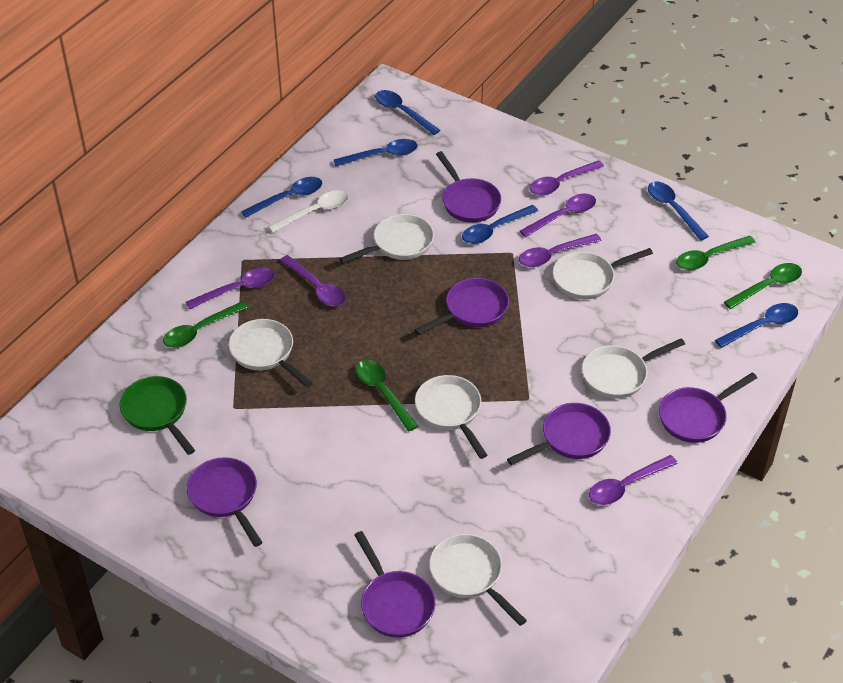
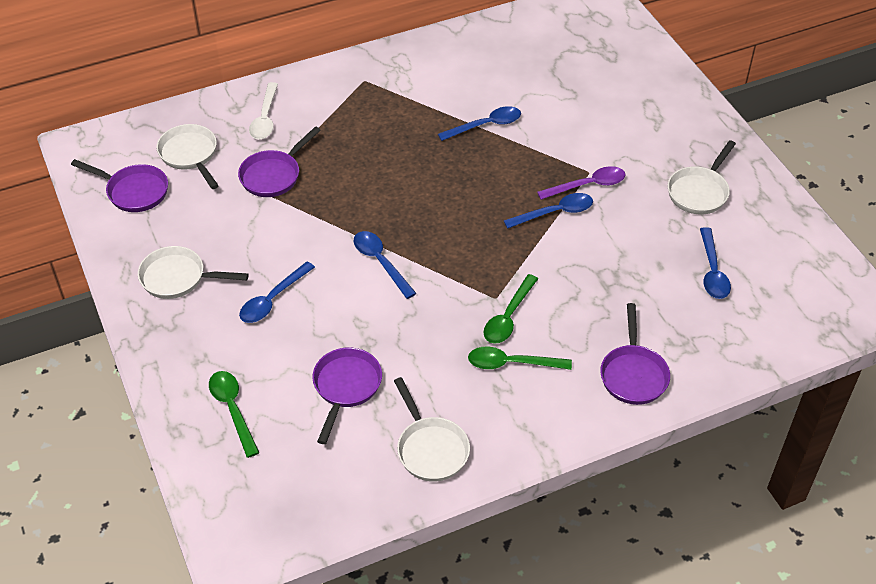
blue spoon: [241,177,322,218] [334,139,418,166] [375,90,440,135] [462,205,538,244] [648,181,709,241] [715,303,798,348] = 6 -> [239,261,315,323] [353,231,417,299] [438,106,521,141] [504,193,593,229] [700,227,731,299] = 5
green pan: [120,376,195,455] = 1 -> none = 0
green spoon: [163,301,249,348] [356,360,418,431] [676,236,756,271] [724,263,802,309] = 4 -> [209,371,259,458] [468,346,572,370] [483,274,538,344] = 3
purple pan: [187,457,263,547] [354,531,436,638] [415,278,509,335] [436,151,501,223] [507,403,611,465] [659,373,757,443] = 6 -> [71,159,168,212] [238,126,321,197] [312,348,382,444] [600,303,670,405] = 4
purple spoon: [186,268,275,309] [280,255,346,307] [519,234,602,267] [520,194,596,237] [530,160,604,196] [589,455,678,505] = 6 -> [537,166,626,200] = 1
white pan: [229,319,313,387] [339,214,434,264] [415,375,487,459] [429,534,527,626] [553,248,653,300] [582,338,685,399] = 6 -> [138,246,249,299] [157,124,219,189] [394,377,470,482] [668,140,736,214] = 4

